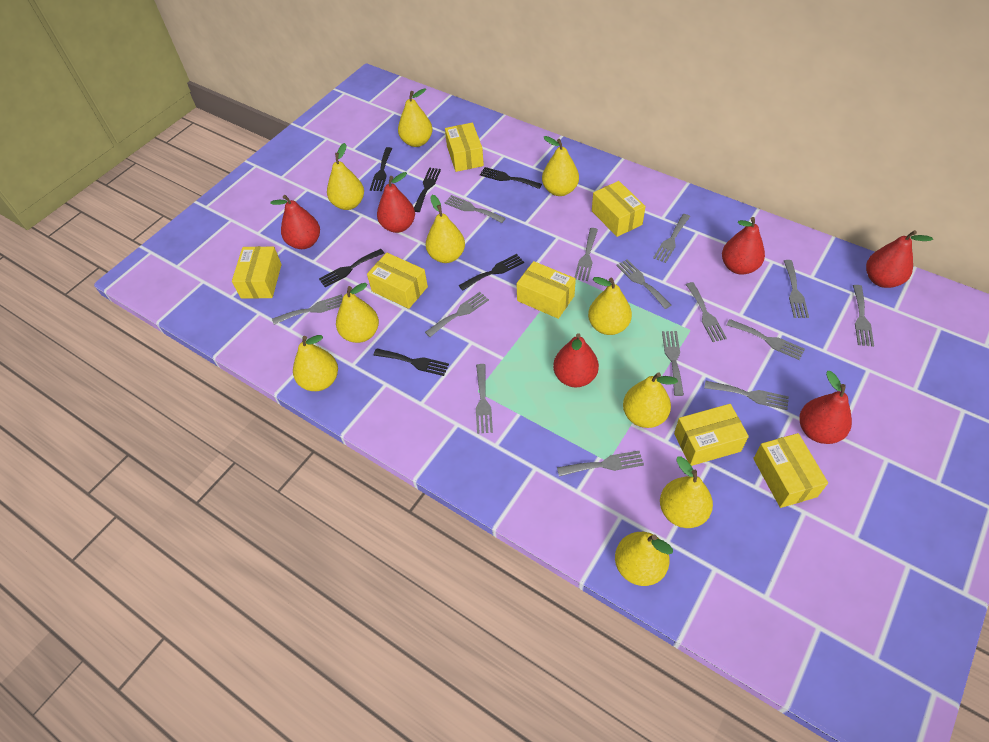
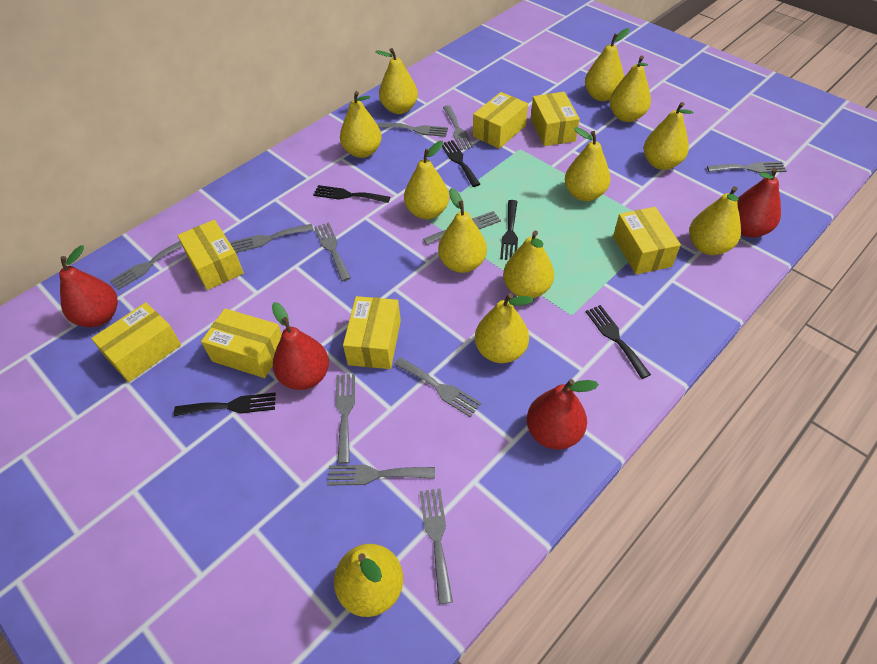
black fork: [319,249,384,287] [370,147,393,191] [373,349,449,376] [414,168,441,212] [459,254,524,291] [480,167,542,189] = 6 -> [174,393,276,416] [313,185,390,203] [442,140,480,187] [500,200,518,260] [586,305,651,379] = 5
grey fork: [272,294,343,325] [425,292,489,337] [445,195,506,223] [476,364,493,434] [557,451,644,476] [574,228,598,281] [616,259,671,309] [653,214,690,263] [662,331,684,396] [686,282,727,342] [704,381,789,410] [726,319,805,360] [784,260,809,318] [853,285,874,347] = 14 -> [110,241,183,290] [231,224,313,253] [314,222,351,282] [327,465,435,486] [335,374,355,464] [378,122,448,137] [394,357,481,418] [420,488,453,604] [423,211,501,245] [443,105,474,150] [707,161,787,173] = 11
red pear: [270,195,320,249] [377,172,415,233] [553,333,599,388] [722,217,765,275] [799,371,852,444] [866,230,933,288] = 6 -> [59,245,118,327] [272,302,329,390] [527,379,599,450] [737,168,781,237] = 4
yellow pear: [293,335,338,391] [327,143,364,210] [336,283,379,343] [398,88,432,147] [426,195,465,263] [542,136,579,196] [588,277,632,335] [615,532,673,586] [623,372,678,428] [660,456,713,528] = 10 -> [334,544,403,617] [340,91,382,158] [375,48,418,114] [404,141,449,219] [438,188,487,273] [475,293,534,363] [503,231,554,298] [565,127,611,201] [585,28,630,101] [609,56,651,122] [644,102,693,170] [689,186,741,255] = 12

